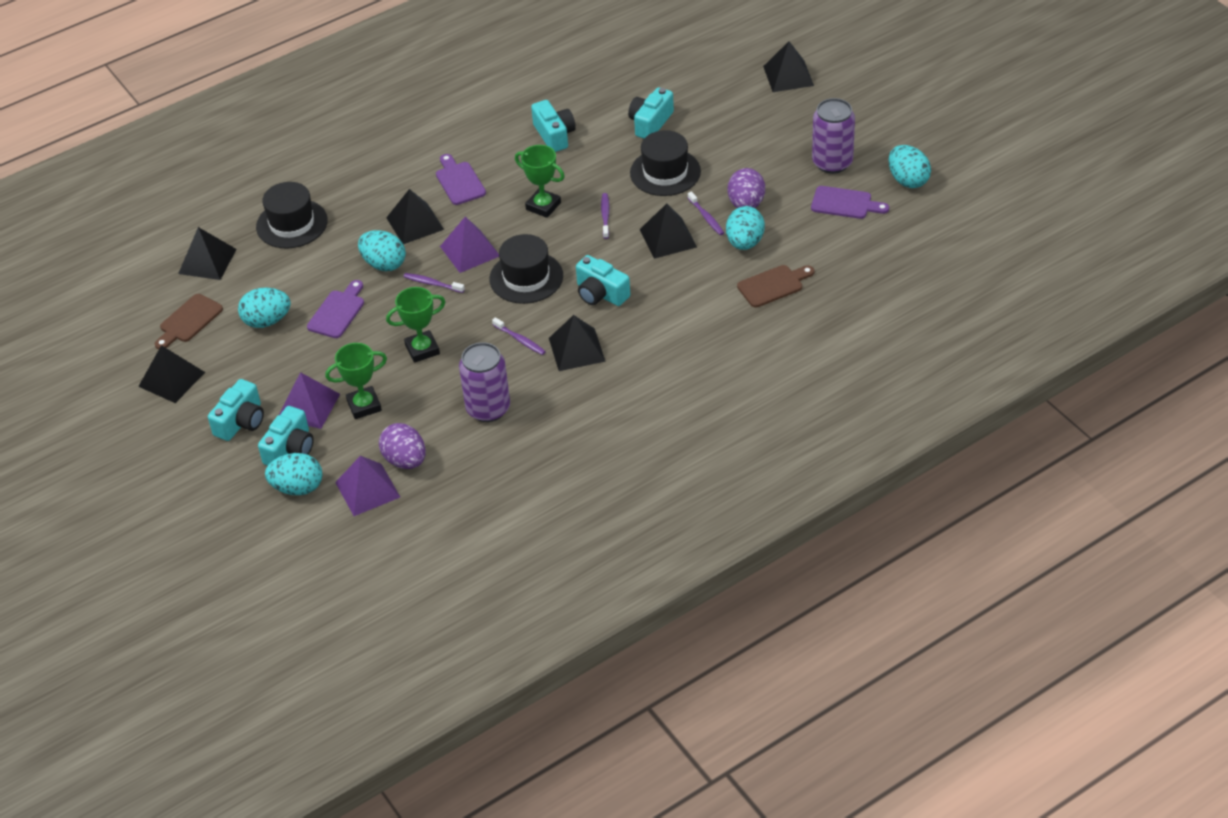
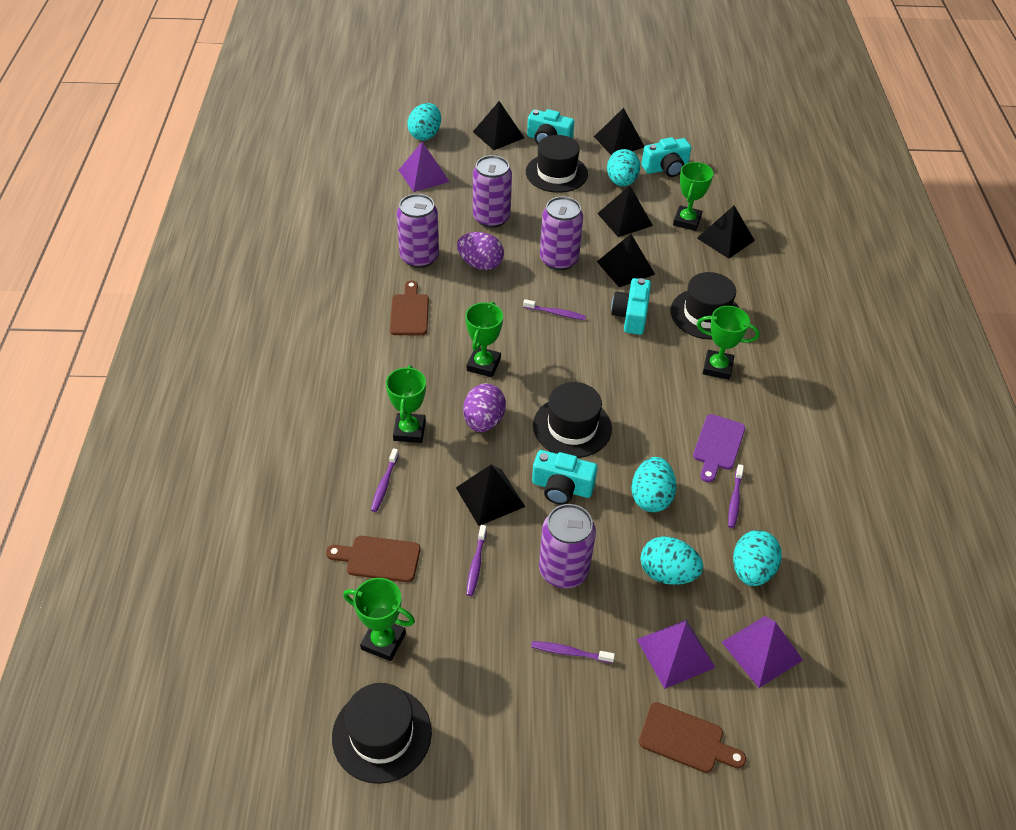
black hat: [256,182,328,249] [490,234,563,304] [630,130,701,196] = 3 -> [332,683,432,784] [526,135,588,193] [533,382,612,458] [670,272,739,340] = 4
brown cutting board: [155,294,223,349] [737,265,814,308] = 2 -> [326,536,420,582] [390,281,429,335] [639,702,746,773] = 3
green trophy: [325,343,387,419] [386,287,445,363] [515,145,565,218] = 3 -> [343,578,415,661] [386,365,426,443] [465,302,503,377] [673,162,714,231] [697,306,760,380] = 5
purple can: [459,342,510,422] [812,98,855,174] = 2 -> [397,194,439,268] [473,155,512,228] [539,504,596,588] [540,196,583,271] = 4
purple cutting board: [307,280,364,338] [436,154,486,205] [811,186,889,219] = 3 -> [693,414,745,483] = 1
purple toothbrush: [403,273,465,293] [492,317,546,355] [601,193,610,239] [688,191,724,235] = 4 -> [371,448,399,512] [466,525,487,596] [523,299,586,320] [531,641,615,663] [728,464,744,528] = 5
turquoise camera: [208,379,264,441] [258,406,314,466] [531,100,576,152] [576,255,630,306] [628,87,674,138] = 5 -> [527,109,575,144] [532,450,598,505] [611,278,651,335] [642,137,691,177] = 4

